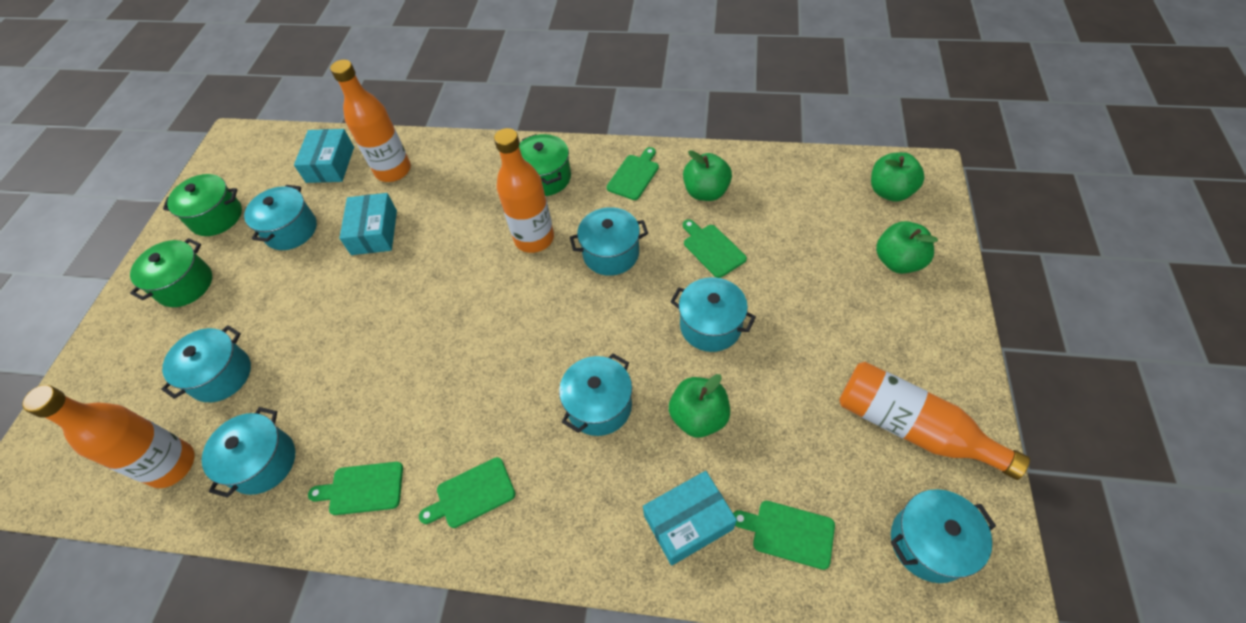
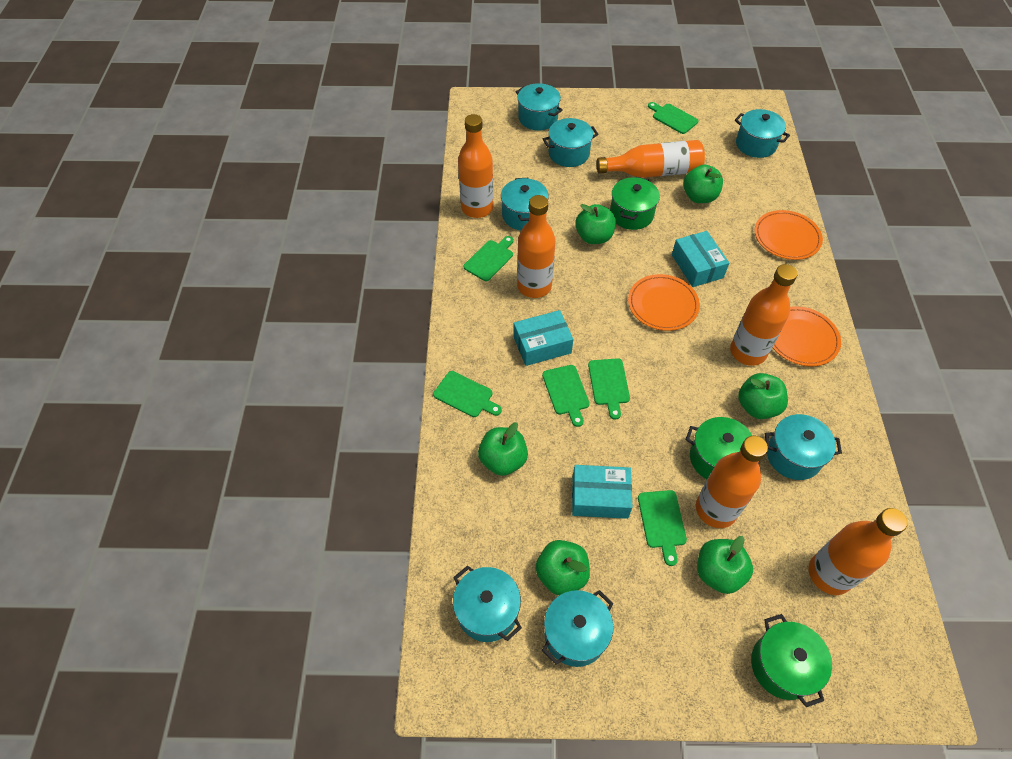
green apple: [669,374,730,438] [683,150,732,201] [871,152,925,202] [876,221,938,274] = 4 -> [478,422,528,476] [536,540,590,595] [575,204,616,244] [683,165,723,203] [697,536,753,594] [738,373,788,419] = 6
green cutting board: [308,462,403,515] [419,457,515,528] [606,147,659,200] [683,219,747,278] [733,501,835,570] = 5 -> [433,371,502,417] [464,236,514,281] [542,365,590,427] [588,358,630,420] [638,490,687,566] [648,102,699,134] = 6
orange bottle: [22,385,194,488] [330,60,411,182] [494,128,554,253] [839,362,1030,480] = 4 -> [458,114,494,218] [517,195,556,298] [596,140,705,178] [696,436,768,528] [730,264,798,366] [809,508,908,595] = 6
orange plate: none = 0 -> [628,274,700,331] [755,210,823,260] [773,306,841,366] = 3

